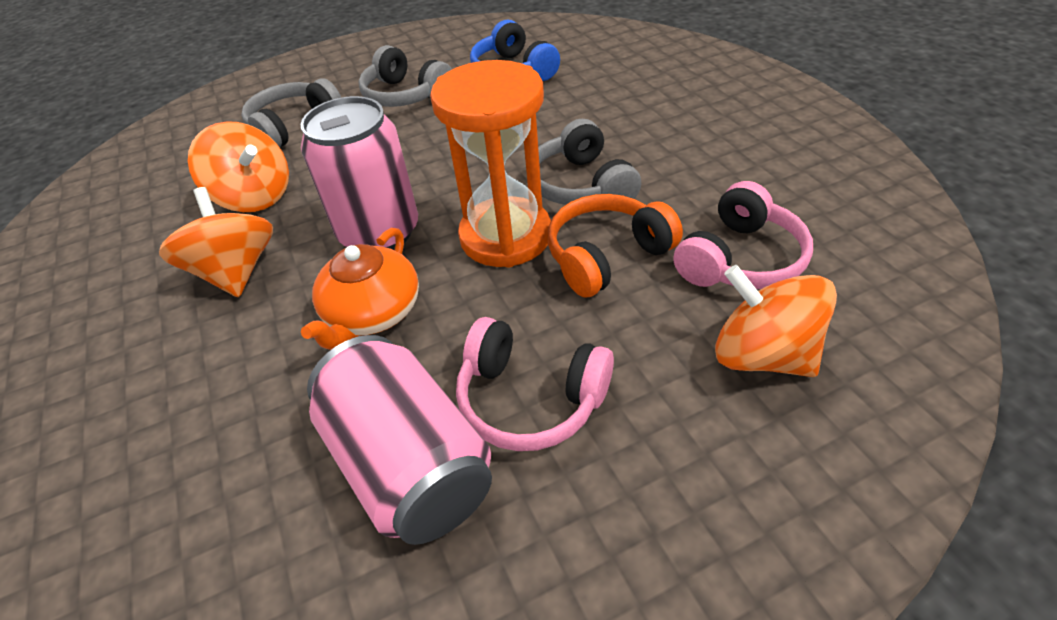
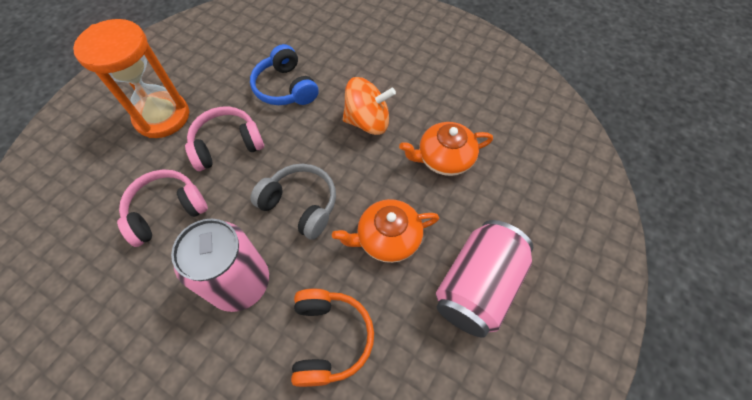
grey headphones: [241,78,341,147] [358,45,452,107] [538,119,641,205] = 3 -> [250,164,336,240] = 1
orange spinning top: [159,187,273,297] [188,121,289,212] [715,265,837,377] = 3 -> [343,77,396,135] = 1
orange teapot: [301,228,419,350] = 1 -> [332,199,439,263] [399,122,493,176] = 2

